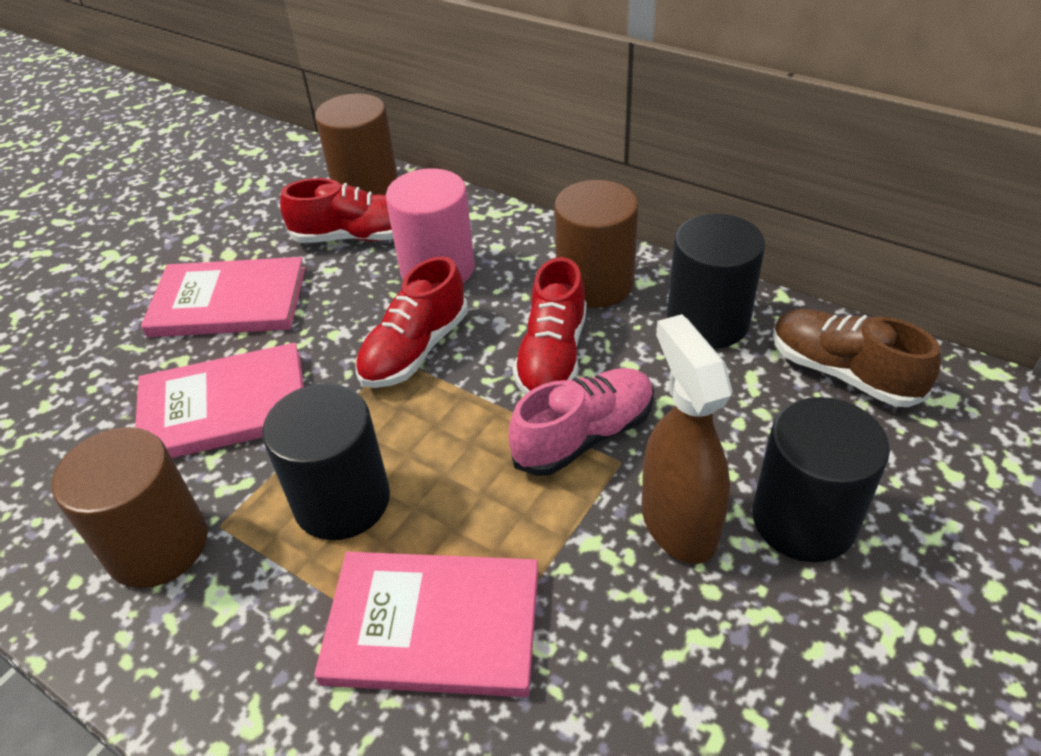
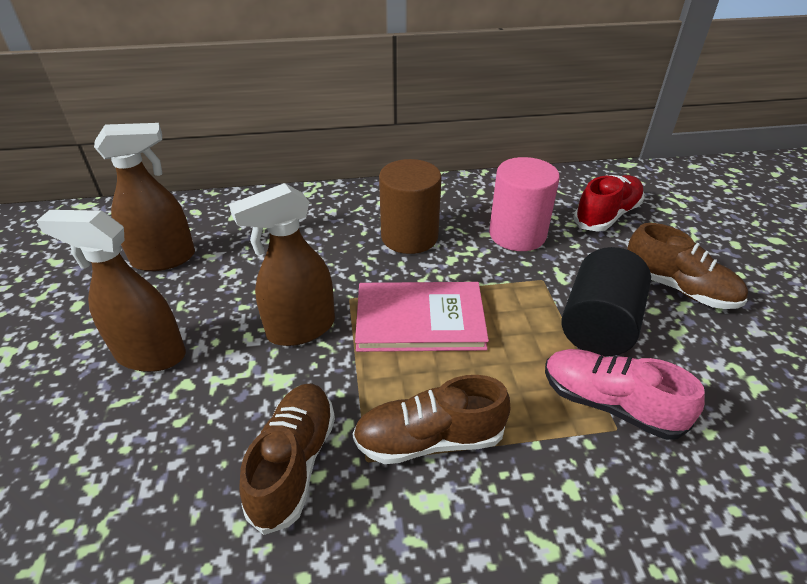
black cylinder: [262,383,390,540] [667,214,765,349] [752,397,890,562] = 3 -> [561,247,651,356] = 1
brown cylinder: [52,427,207,588] [315,93,398,195] [554,180,639,308] = 3 -> [379,159,442,254] = 1
brown shoe: [773,309,941,407] = 1 -> [239,383,335,535] [352,375,511,464] [627,223,748,309] = 3
brown spray bottle: [642,314,733,564] = 1 -> [36,210,186,372] [94,123,195,271] [229,183,335,346] = 3
pink book: [135,343,304,458] [141,257,306,337] [314,552,538,697] = 3 -> [355,282,489,352] = 1
red shoe: [280,178,393,243] [355,256,468,388] [513,257,586,395] = 3 -> [573,175,644,232] = 1

